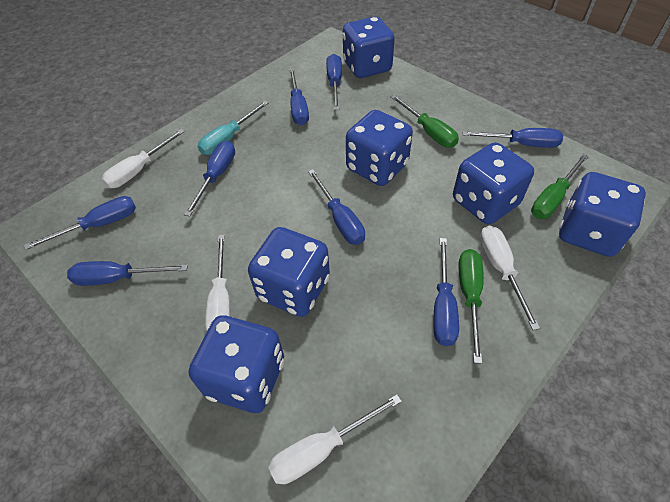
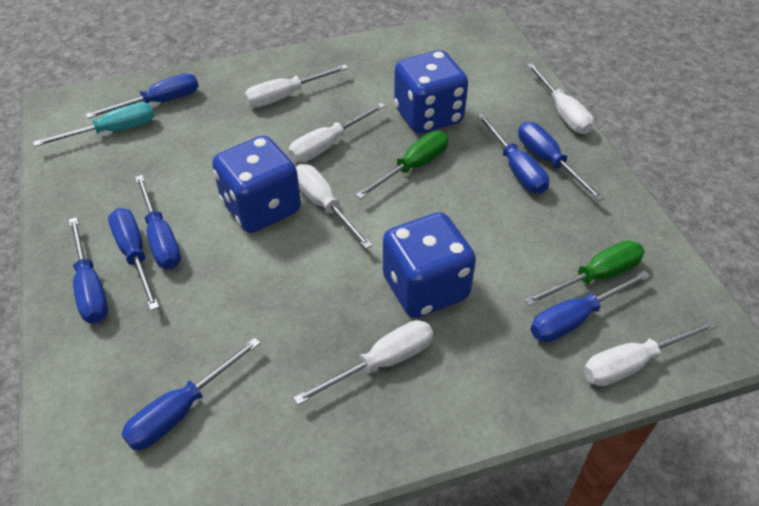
blue dice: [188,315,284,413] [248,227,330,317] [343,17,395,78] [346,110,413,186] [453,142,534,224] [559,172,646,257] = 6 -> [212,136,301,233] [383,212,476,318] [394,50,468,134] = 3
green screwdriver: [391,95,459,148] [459,249,484,364] [531,154,589,219] = 3 -> [355,131,449,199] [525,240,644,306] = 2
white screwdriver: [102,129,185,188] [205,234,231,331] [268,394,402,484] [480,225,540,330] = 4 -> [245,64,348,107] [288,103,385,162] [293,320,433,405] [296,164,373,249] [527,63,594,134] [583,320,718,386] = 6

